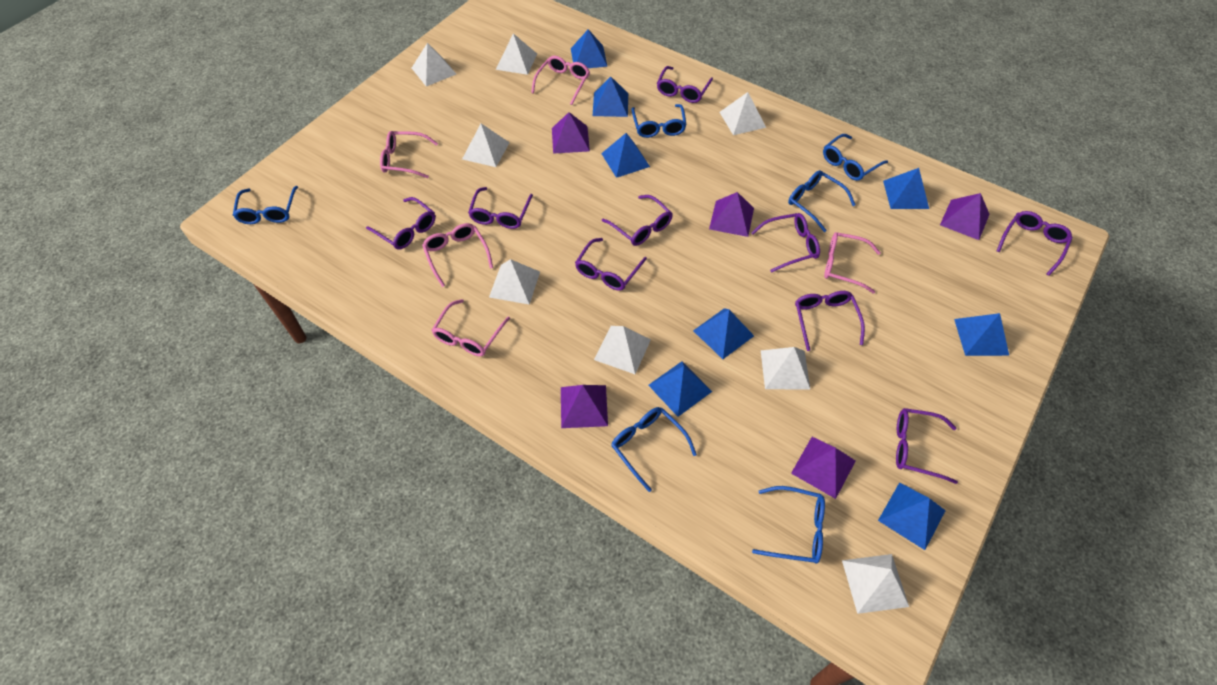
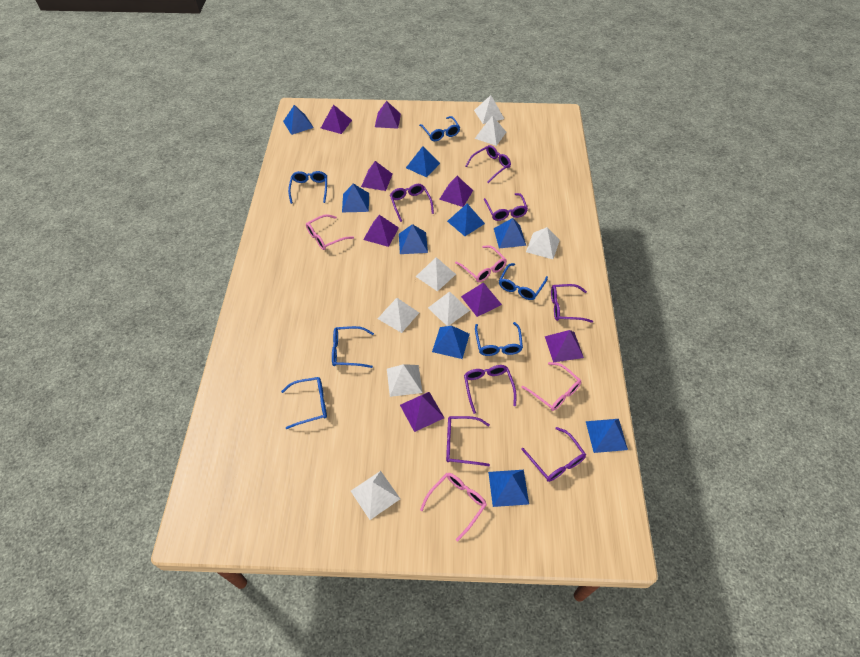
blue pyramid: [571,29,608,68] [593,77,628,117] [601,133,650,178] [648,361,712,417] [693,308,754,359] [878,482,946,550] [883,168,929,209] [954,313,1009,356] = 8 -> [283,105,314,135] [342,184,369,212] [399,224,428,254] [406,146,440,177] [432,326,470,359] [447,204,485,236] [488,470,529,507] [494,218,526,249] [586,419,628,453] = 9
pink glasses: [380,131,438,178] [422,223,493,287] [432,299,510,356] [531,56,590,105] [824,232,881,294] = 5 -> [306,214,354,250] [420,473,487,541] [455,245,507,282] [521,362,581,411] = 4
purple glasses: [366,197,436,249] [468,187,533,229] [575,238,647,291] [602,195,673,246] [657,66,713,103] [751,213,820,273] [795,291,865,351] [896,408,958,484] [997,211,1073,276] = 9 -> [390,184,434,222] [446,416,490,466] [464,365,516,414] [466,145,511,183] [484,193,528,221] [521,427,586,482] [551,284,593,323] = 7
purple pyramid: [552,112,590,154] [561,385,608,428] [709,192,754,237] [791,437,856,499] [940,193,990,240] = 5 -> [321,104,352,134] [361,161,392,191] [363,215,399,247] [375,101,401,129] [400,392,444,432] [439,176,473,207] [461,283,502,317] [545,330,584,362] = 8

